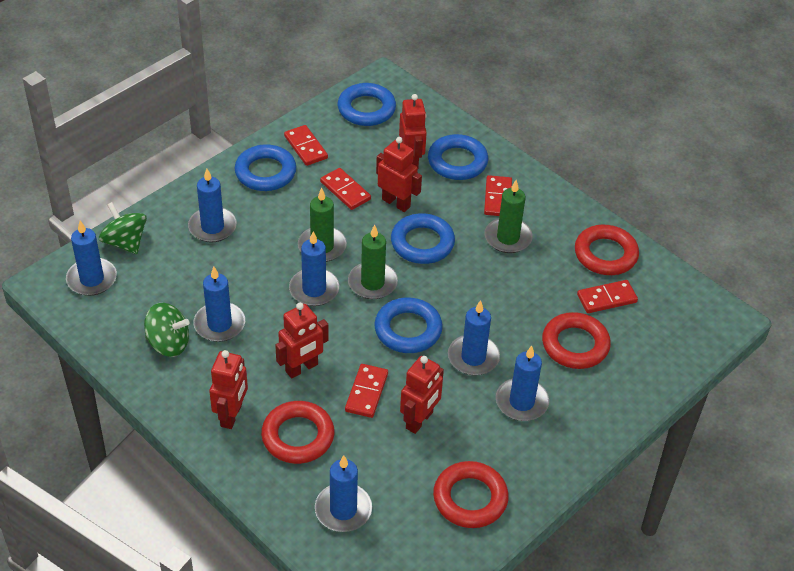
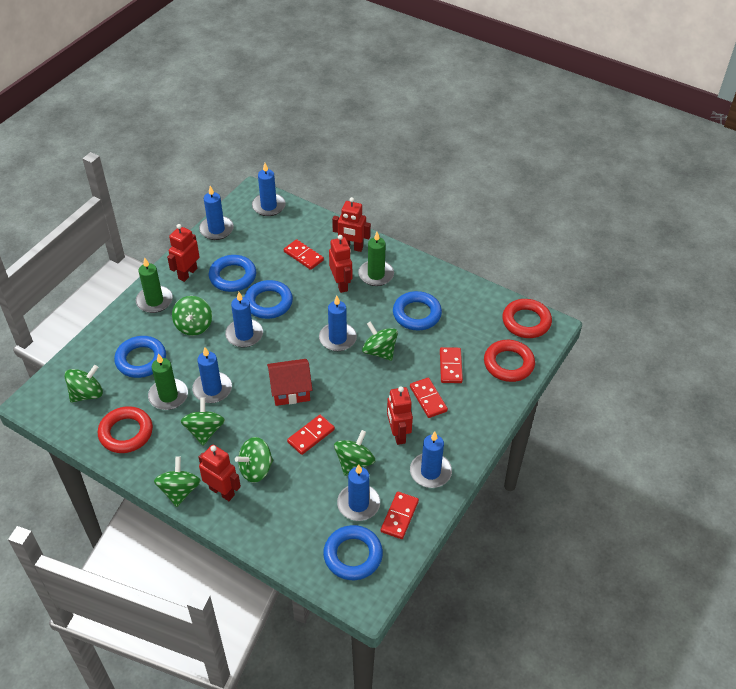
green spinning top: [99,202,147,254] [144,302,190,357] = 2 -> [65,365,103,403] [154,457,201,507] [172,296,212,336] [181,398,225,446] [235,437,273,483] [334,430,375,476] [362,321,398,361] = 7
red house: none = 0 -> [267,359,312,406] = 1
red ring: [261,401,334,464] [433,461,509,528] [542,312,611,369] [575,225,639,275] = 4 -> [98,406,153,453] [484,340,535,382] [502,299,552,338] = 3

